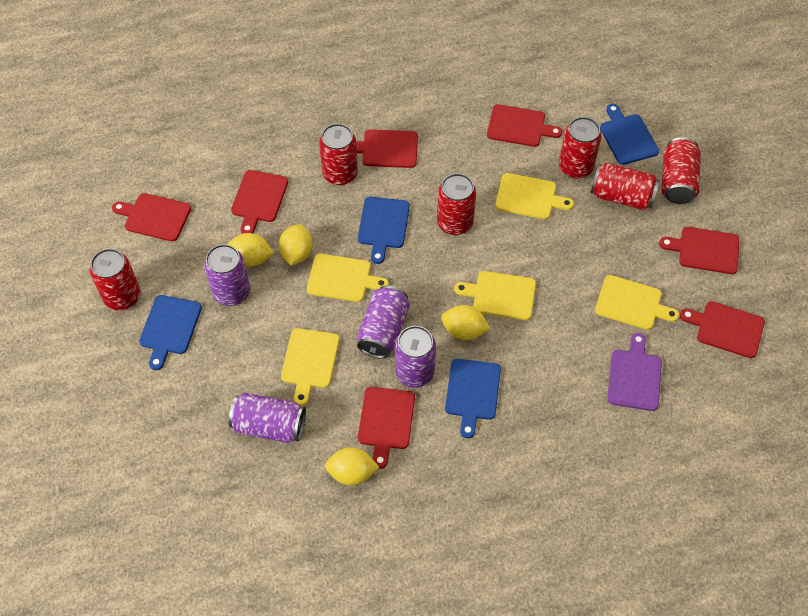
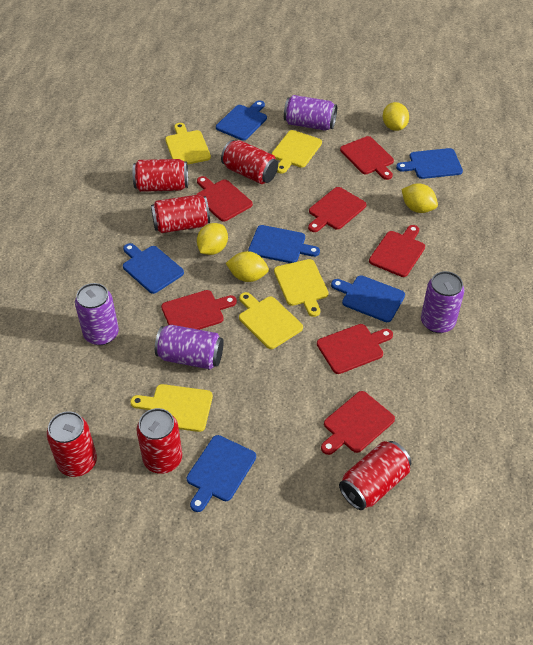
blue cutting board: [139,295,202,370] [358,197,410,264] [445,359,501,438] [600,104,659,165] = 4 -> [123,243,184,294] [187,435,256,512] [216,100,267,140] [248,225,320,263] [331,275,405,322] [396,148,463,179] = 6
purple cutting board: [607,333,662,411] = 1 -> none = 0

